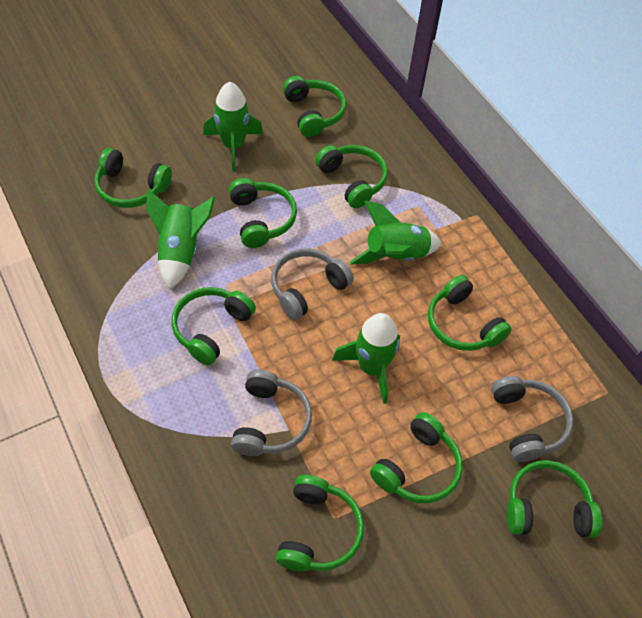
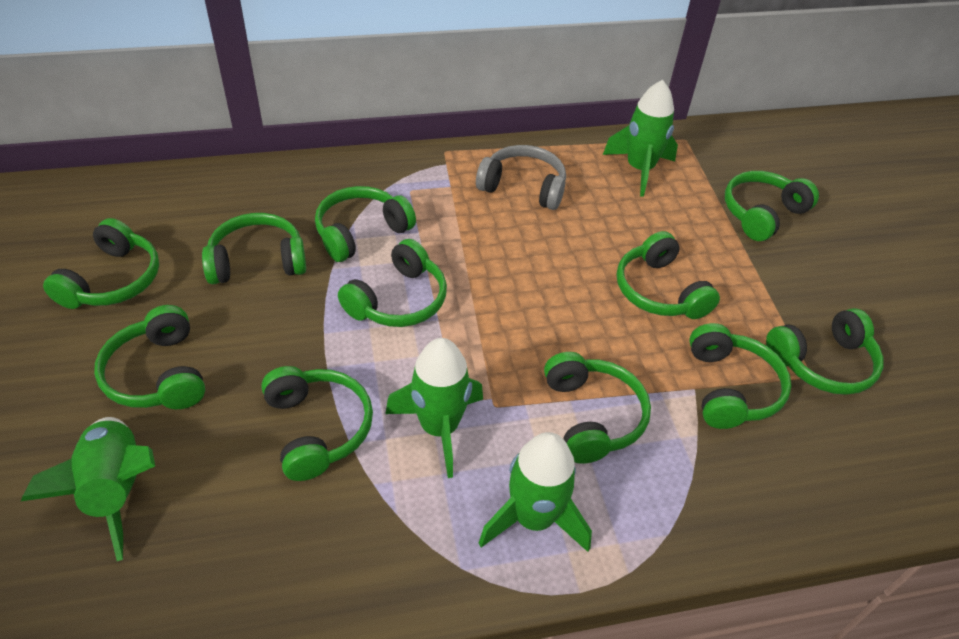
green headphones: [94,148,172,208] [172,287,256,365] [228,178,297,248] [276,475,364,572] [283,76,346,137] [315,145,388,208] [370,412,463,504] [428,275,512,351] [506,460,602,538] = 9 -> [43,218,159,309] [94,305,205,409] [202,213,306,284] [261,366,373,481] [315,186,416,262] [338,239,447,327] [544,352,651,464] [617,231,720,319] [689,323,792,429] [725,171,819,241] [766,308,884,395] = 11
grey headphones: [231,369,312,456] [271,248,354,320] [491,376,573,462] = 3 -> [476,145,566,210] = 1

